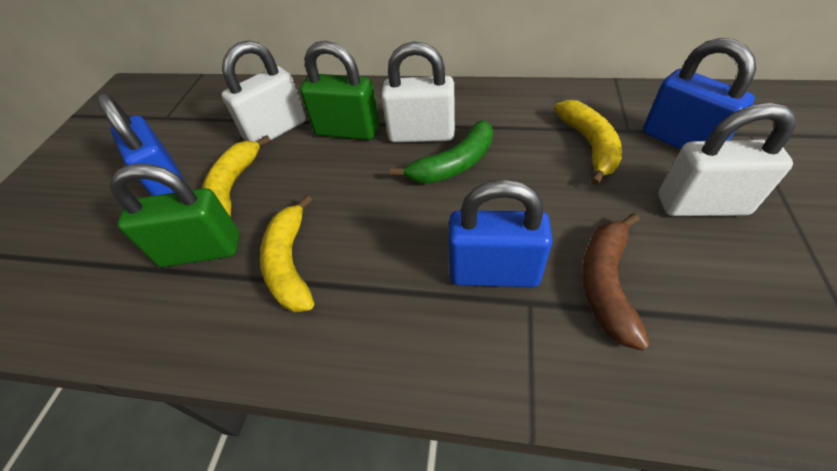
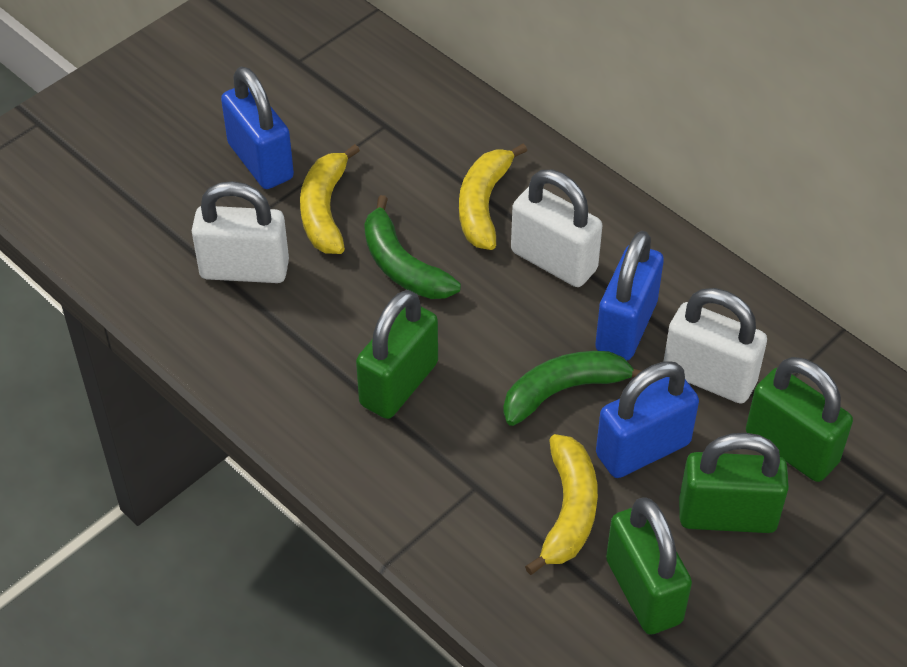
brown banana: [582,213,650,351] = 1 -> none = 0
green banana: [390,120,493,184] = 1 -> [364,195,461,299] [503,351,641,426] = 2
green padlock: [110,164,239,267] [300,41,379,140] = 2 -> [356,290,438,419] [606,498,692,635] [679,433,789,533] [746,357,853,482] = 4

